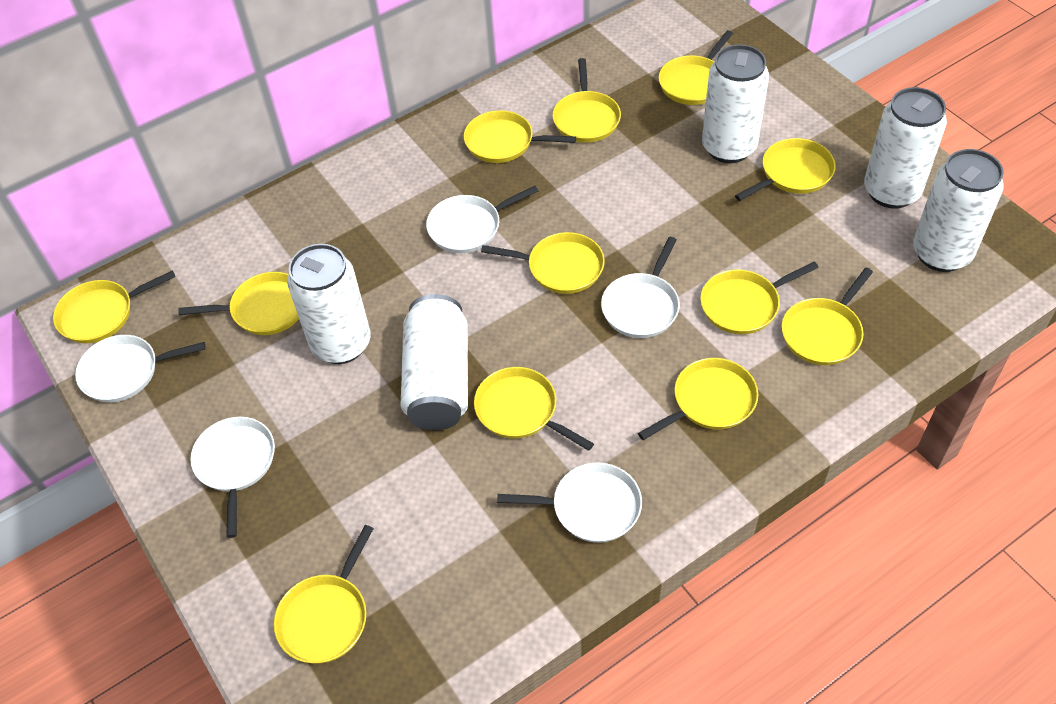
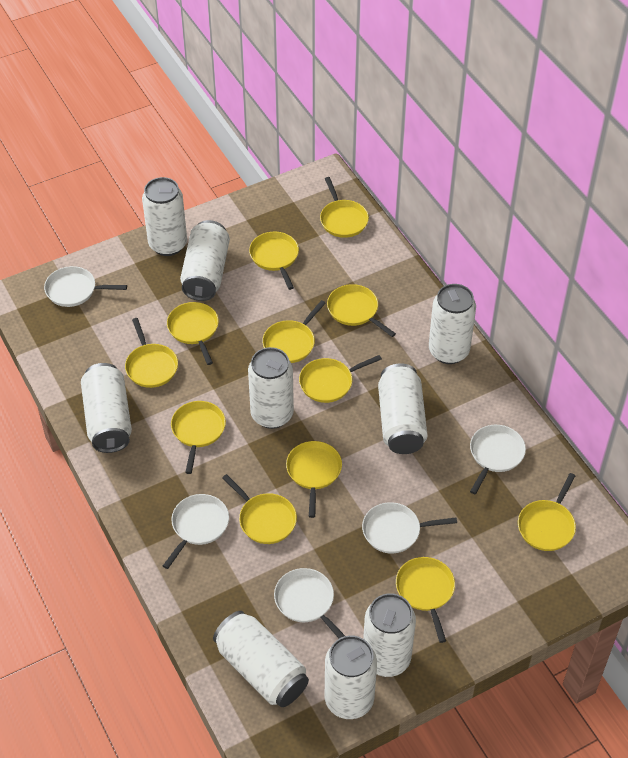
white can: [287,244,370,364] [401,294,468,430] [702,44,769,163] [864,87,947,209] [913,149,1004,272] = 5 -> [81,363,132,453] [142,177,187,256] [180,220,230,301] [213,611,309,707] [248,347,294,429] [325,635,377,719] [363,593,416,677] [378,363,427,454] [429,284,476,364] = 9

